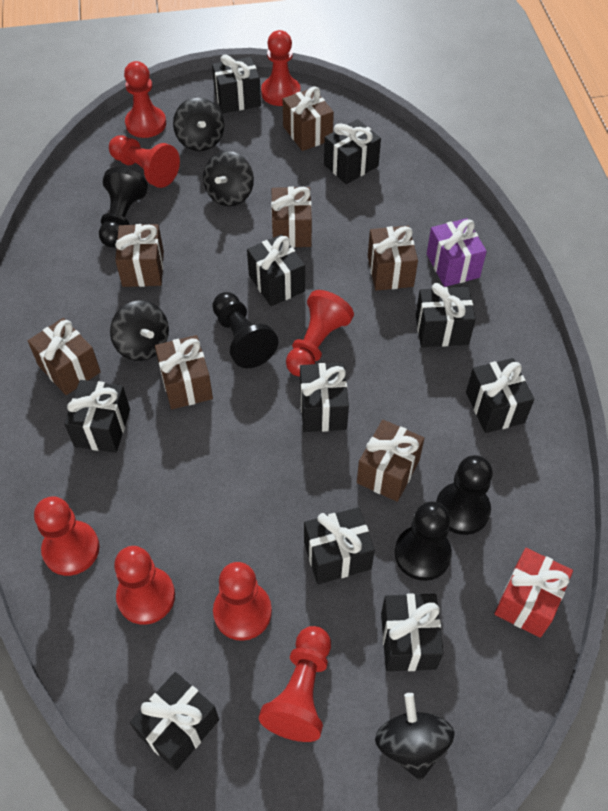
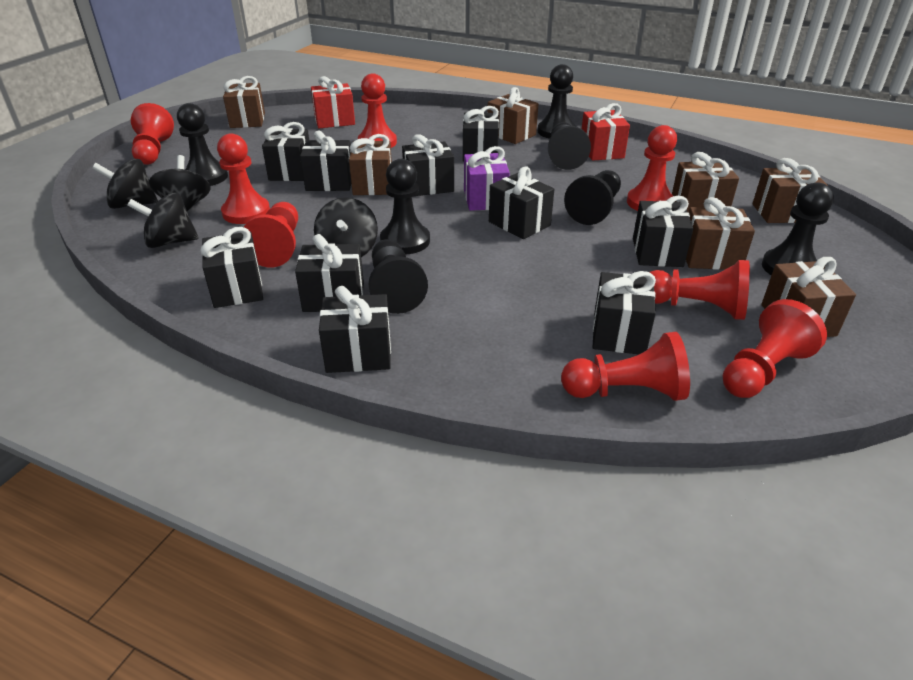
black pawn: [99,167,148,248] [212,292,278,368] [395,501,452,581] [436,455,493,535] = 4 -> [177,103,228,186] [368,239,428,314] [380,159,430,255] [538,64,575,139] [548,122,591,170] [564,170,621,225] [762,182,834,275] = 7
red gift: [494,548,573,638] = 1 -> [311,76,355,128] [582,103,630,161] = 2

